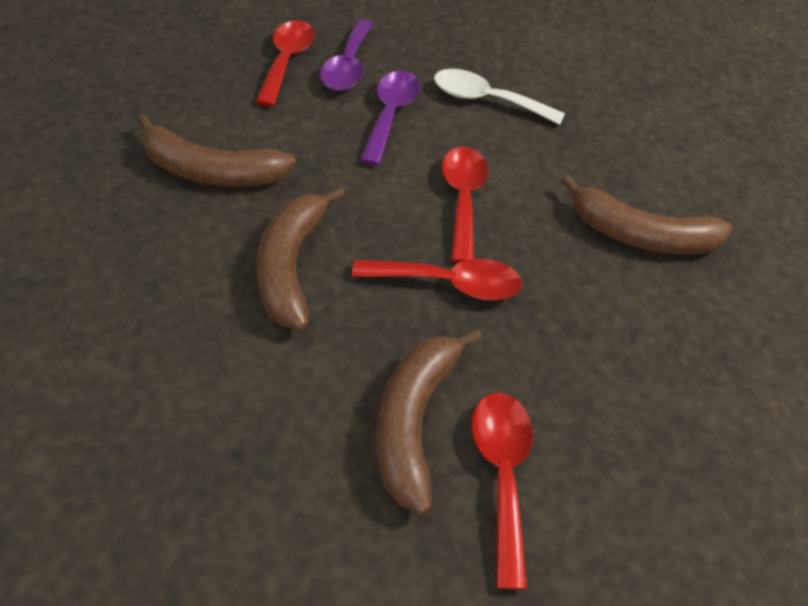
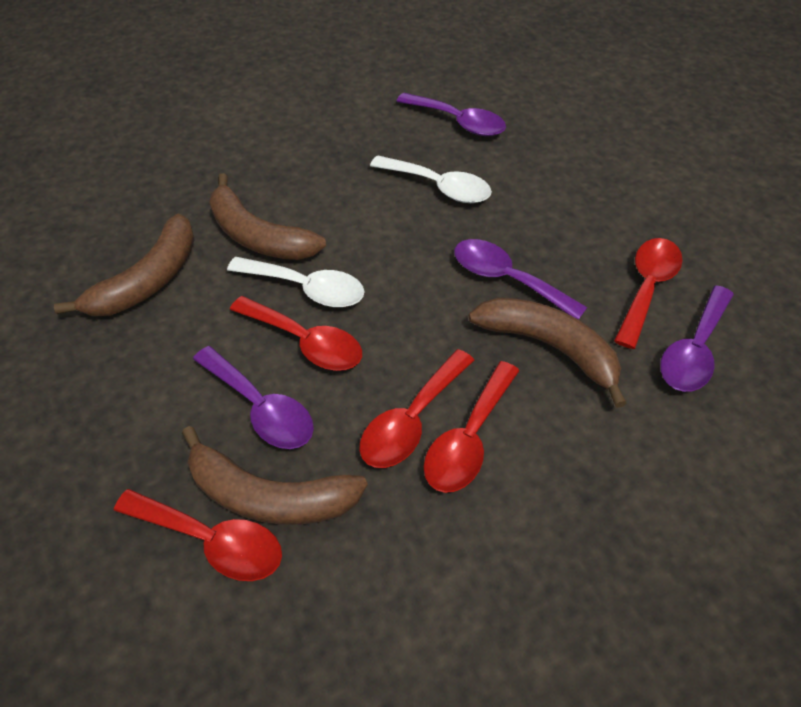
purple spoon: [320,19,373,91] [360,71,421,166] = 2 -> [193,346,314,449] [396,93,506,136] [454,239,588,320] [660,285,734,392] = 4
red spoon: [256,21,315,107] [352,259,522,300] [441,147,488,263] [471,392,533,589] = 4 -> [114,489,282,581] [230,296,362,371] [359,349,474,468] [424,361,520,493] [614,238,683,349] = 5
white spoon: [434,69,565,125] = 1 -> [227,257,365,307] [370,155,492,203] = 2

